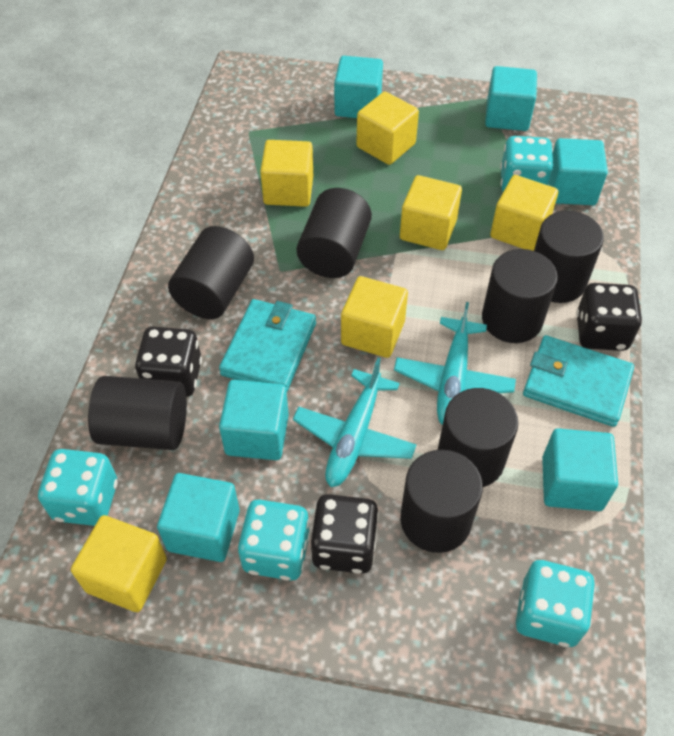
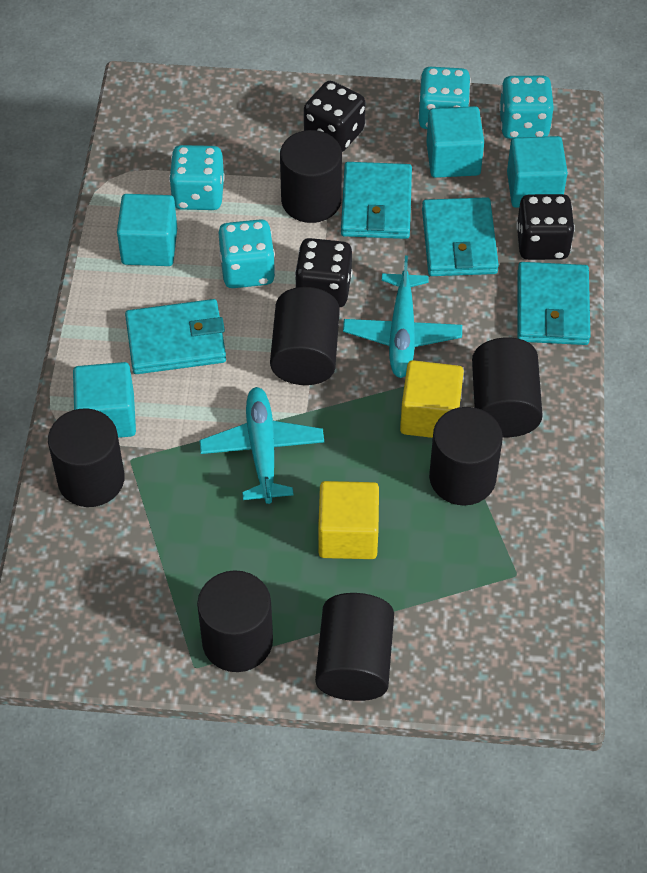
turquoise cube: [157,473,240,562] [219,380,289,460] [334,56,383,118] [485,66,537,131] [542,428,618,511] [549,138,608,205] = 6 -> [73,362,136,438] [117,194,177,266] [426,106,484,178] [507,136,568,208] = 4
turquoise wallet: [219,299,316,391] [523,335,634,427] = 2 -> [125,299,226,374] [341,162,412,239] [422,197,499,276] [517,262,591,345] = 4
yellow cube: [71,515,167,612] [260,140,313,207] [341,276,408,358] [356,92,419,165] [400,175,462,250] [490,175,558,251] = 6 -> [318,481,379,559] [400,360,464,438] = 2

